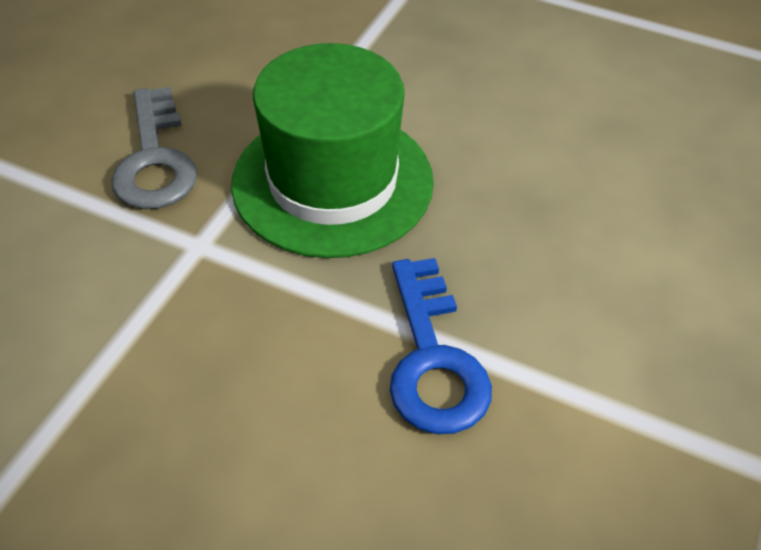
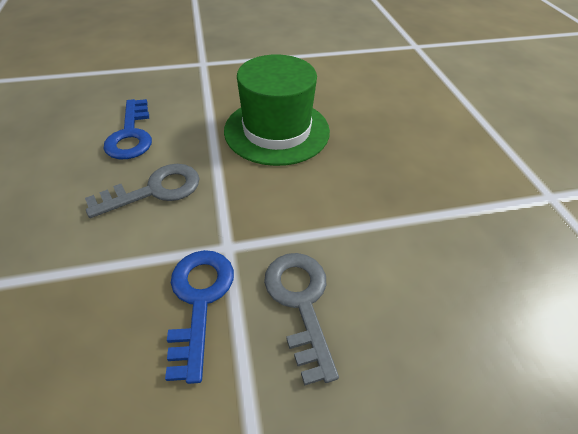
blue key: [390,258,492,434] = 1 -> [103,99,152,159] [165,250,234,384] = 2
grey key: [111,87,197,209] = 1 -> [85,164,200,218] [264,253,339,386] = 2

